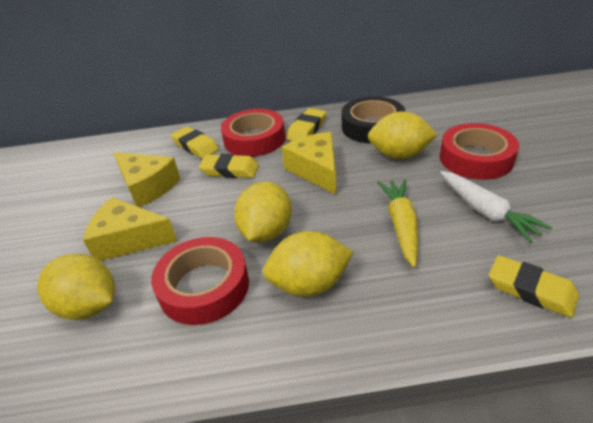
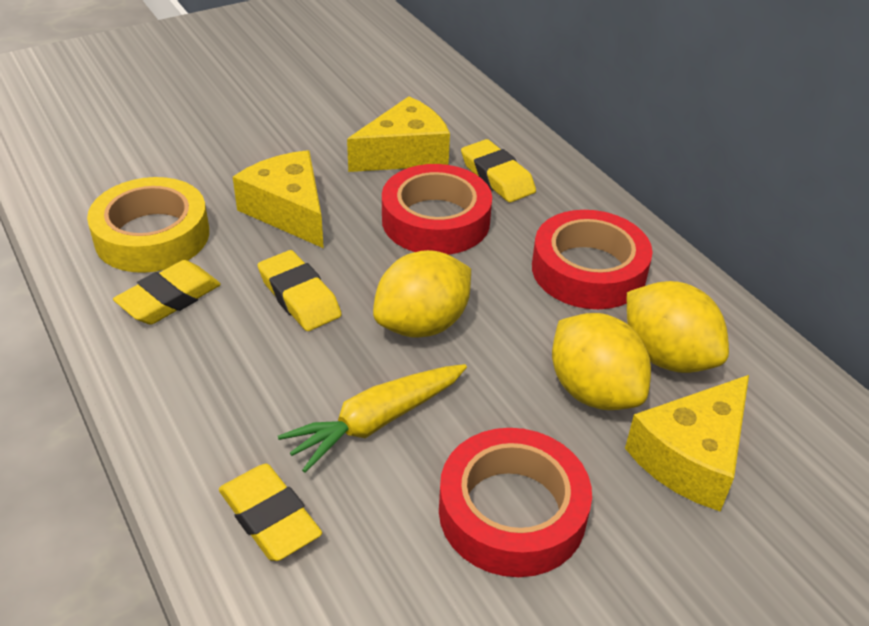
black tape: [341,96,406,144] = 1 -> none = 0
white carrot: [440,171,552,243] = 1 -> none = 0
yellow lemon: [37,254,115,320] [234,182,292,242] [263,231,353,297] [368,111,437,159] = 4 -> [373,250,471,337] [552,313,651,410] [627,281,729,373] = 3
yellow tape: none = 0 -> [87,177,209,273] = 1

